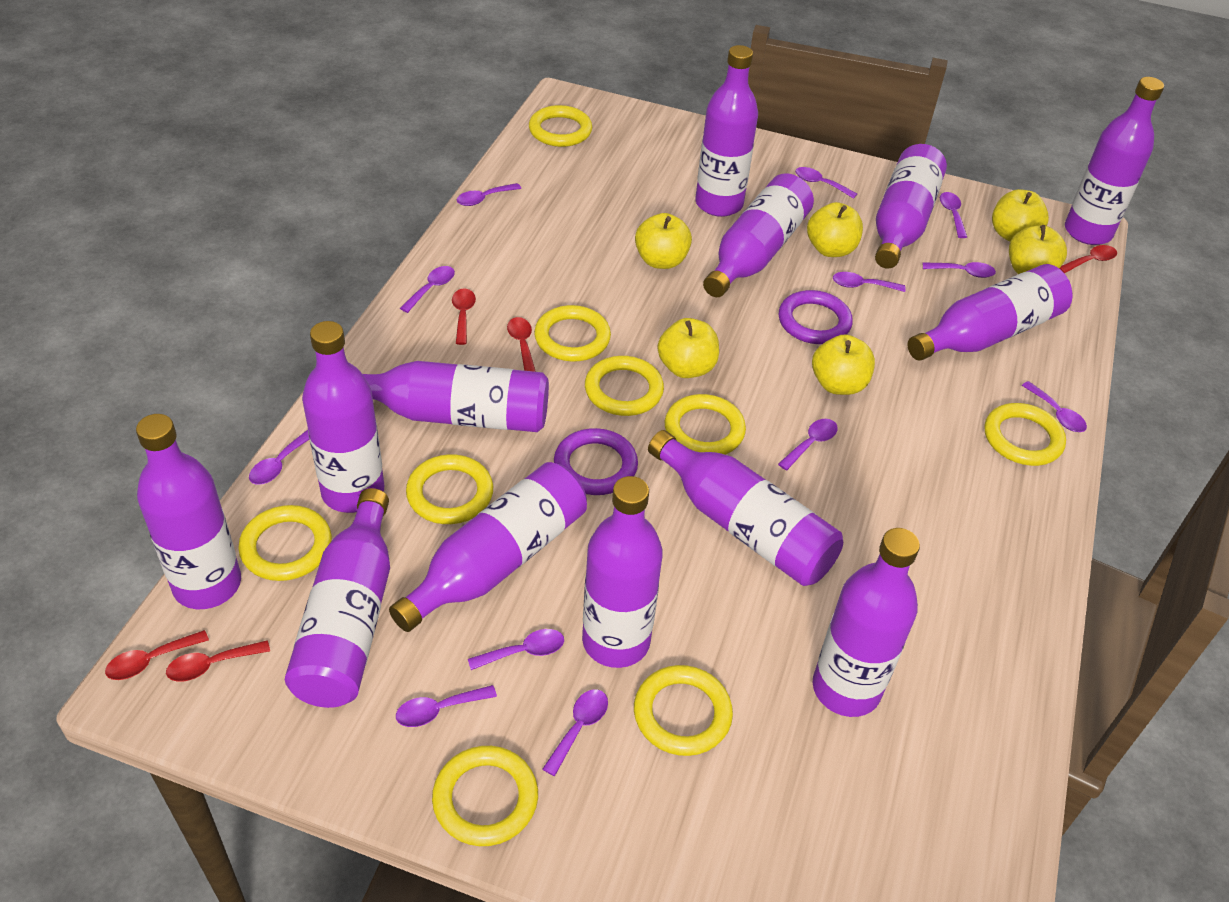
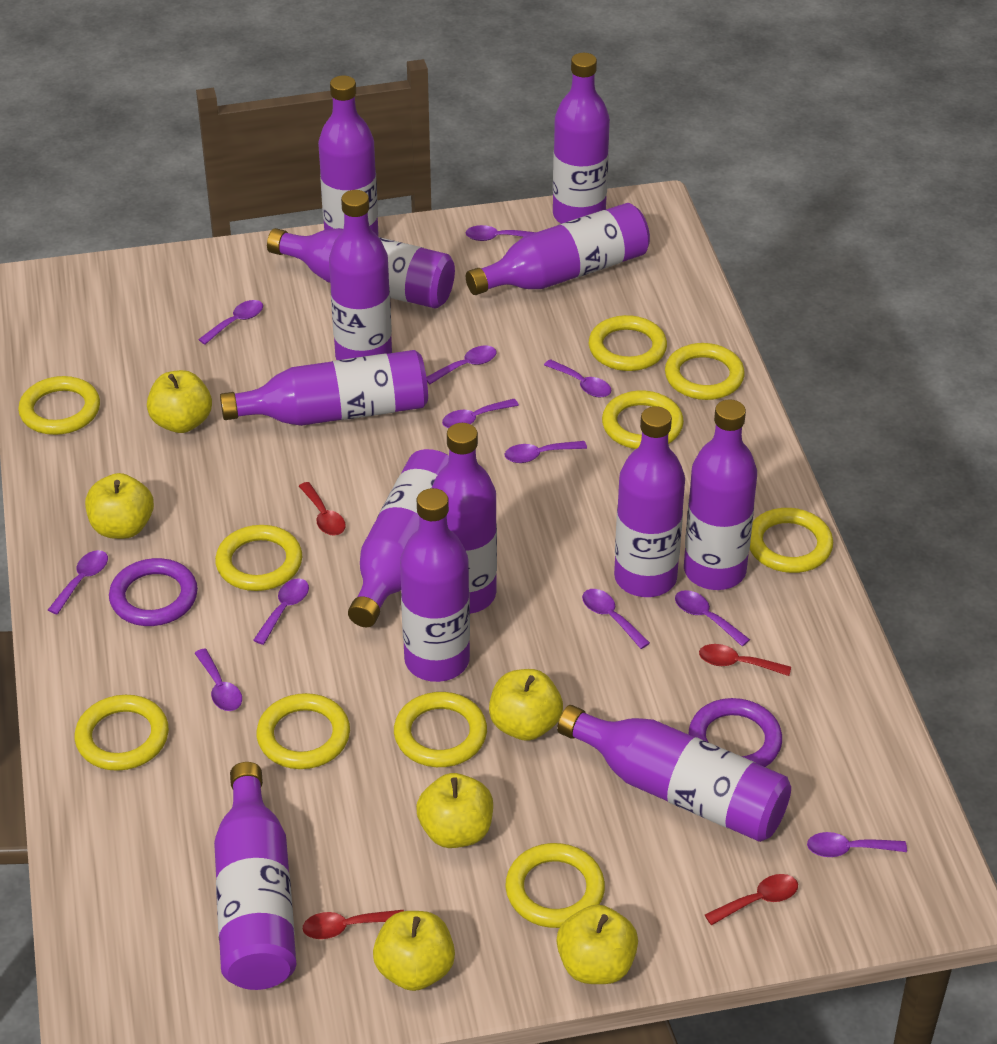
red spoon: [105,630,209,680] [166,640,270,682] [452,288,476,345] [507,317,536,372] [1059,245,1117,273] = 5 -> [299,482,346,535] [303,910,404,939] [699,644,791,676] [705,874,798,925] = 4
yellow ring: [238,505,332,581] [406,454,493,524] [432,746,538,846] [529,105,592,147] [534,305,611,362] [585,356,664,416] [634,665,733,756] [665,394,746,455] [984,403,1066,466] = 9 -> [18,376,100,435] [75,695,169,771] [215,525,302,591] [256,693,350,769] [394,692,487,767] [505,843,605,928] [589,315,667,371] [602,390,684,449] [665,343,745,400] [750,508,833,573] = 10

